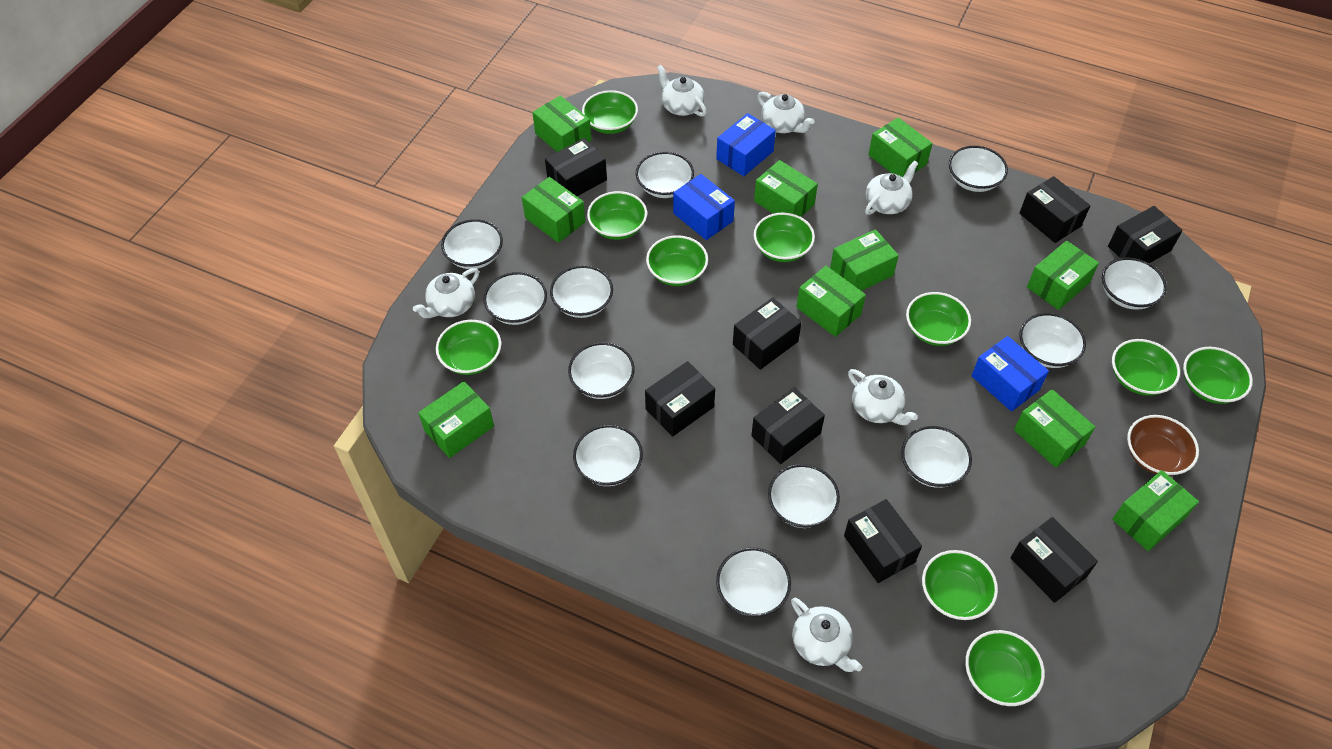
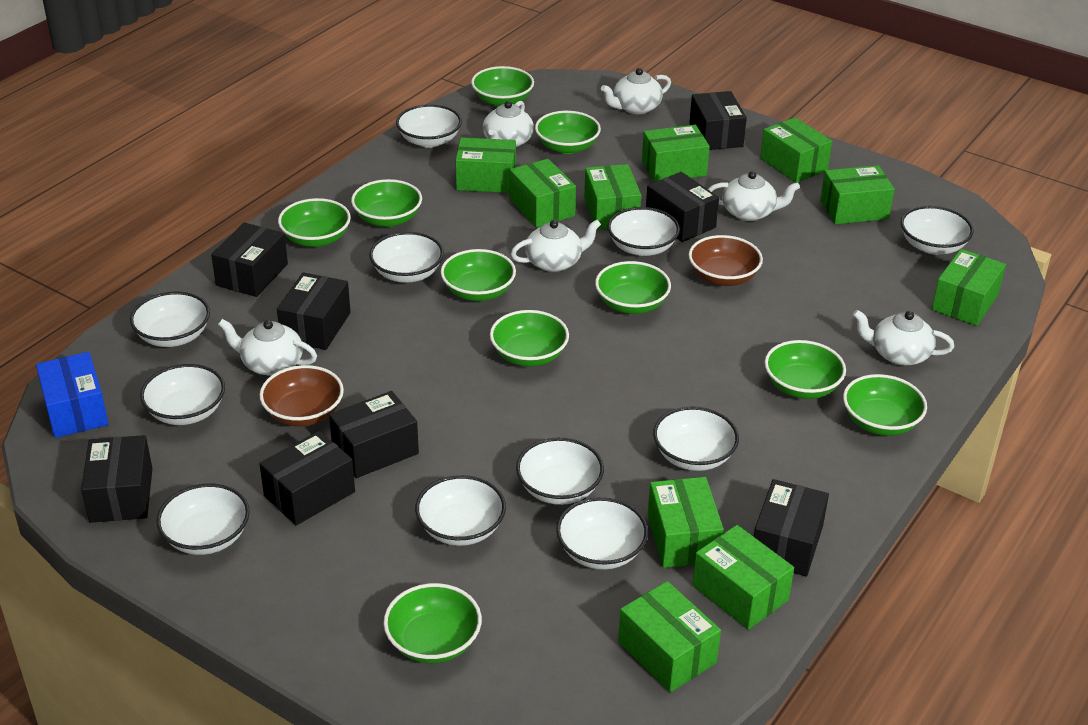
blue box: [673,174,735,240] [716,113,776,176] [972,336,1049,412] = 3 -> [36,352,109,438] = 1
brown bowl: [1127,415,1199,476] = 1 -> [259,365,344,426] [689,235,763,286] = 2
white bowl: [441,219,503,269] [484,272,547,325] [550,265,613,318] [568,342,635,399] [573,425,643,486] [636,152,694,198] [716,547,791,617] [768,464,840,528] [901,426,972,488] [949,146,1008,192] [1020,313,1086,368] [1102,257,1167,310] = 12 -> [130,292,210,347] [140,364,225,425] [157,484,250,555] [369,232,444,283] [396,104,462,148] [415,475,506,546] [516,438,604,505] [556,497,648,570] [608,207,680,256] [653,406,739,471] [901,206,974,255] = 11

